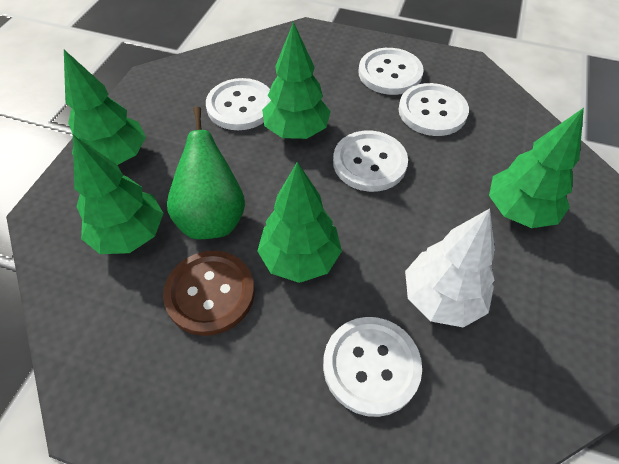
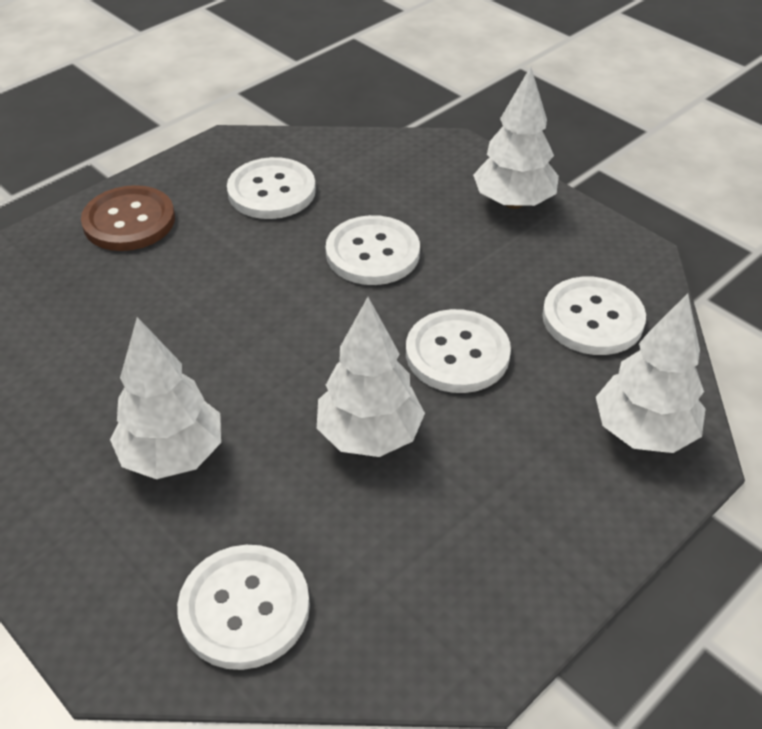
green pear: [167,107,245,239] = 1 -> none = 0
green tree: [64,50,146,165] [73,135,164,254] [257,162,342,283] [262,22,331,139] [489,108,584,228] = 5 -> none = 0
white tree: [405,209,495,328] = 1 -> [110,317,221,479] [317,297,425,457] [473,66,559,209] [596,293,706,453] = 4

